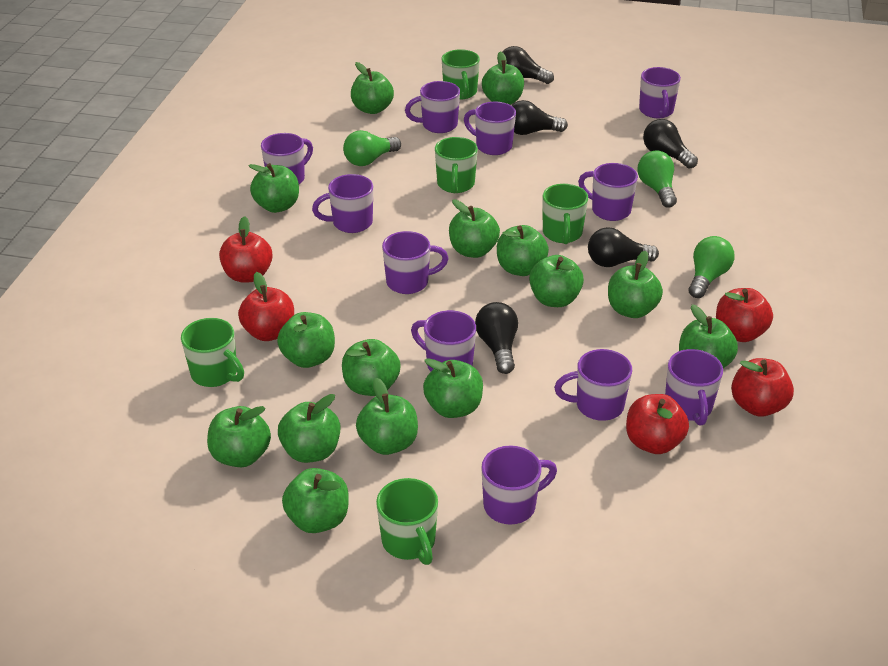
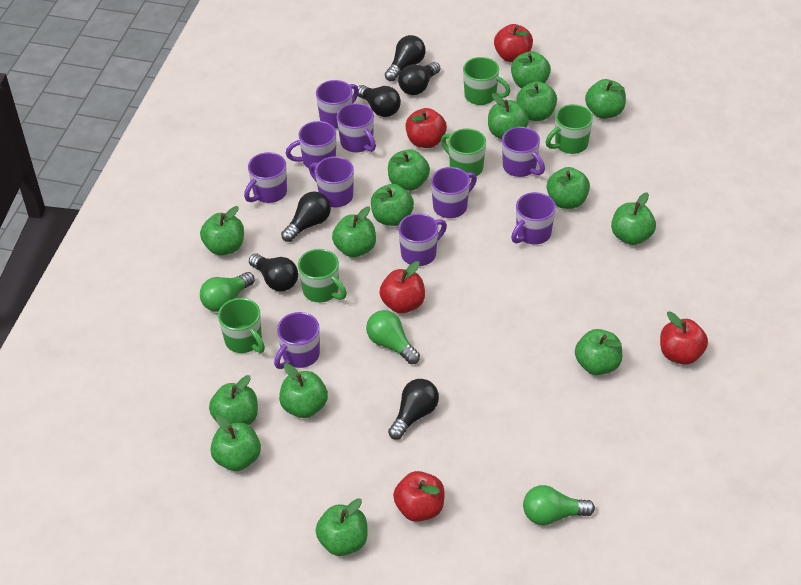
black light bulb: [475,302,518,374] [498,46,554,84] [511,100,568,135] [588,227,659,267] [643,119,698,169] = 5 -> [249,254,298,291] [281,191,331,242] [358,85,401,117] [385,35,426,81] [388,379,439,440] [398,62,440,95] = 6
purple mug: [261,133,313,184] [312,174,373,233] [382,231,449,294] [405,81,460,133] [411,310,476,372] [464,102,516,155] [481,445,557,525] [554,349,632,421] [578,163,638,221] [639,67,681,118] [665,349,723,426] = 11 -> [244,152,287,203] [274,312,320,369] [286,121,336,170] [309,156,354,207] [316,80,359,129] [337,103,376,152] [398,213,447,266] [431,167,477,218] [502,127,545,177] [511,192,556,245] = 10

